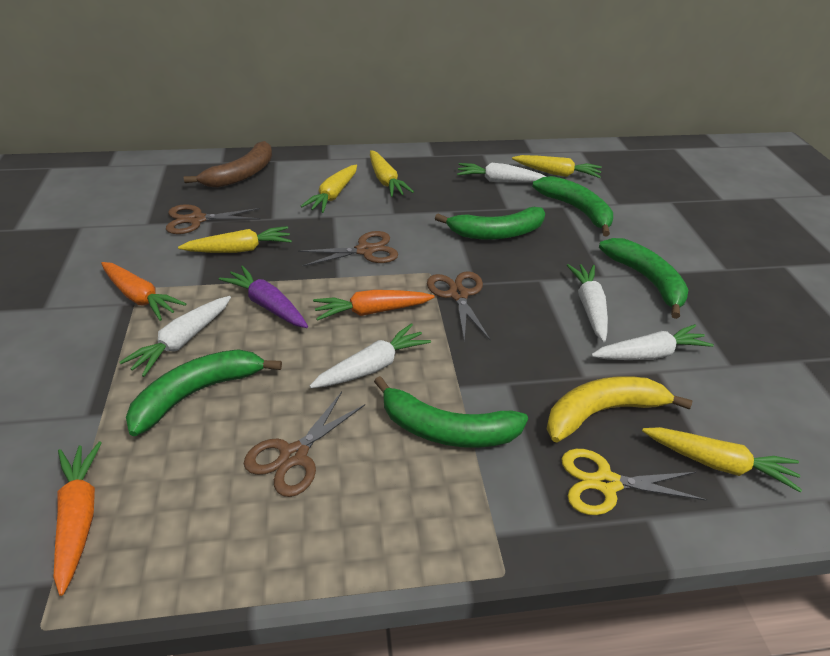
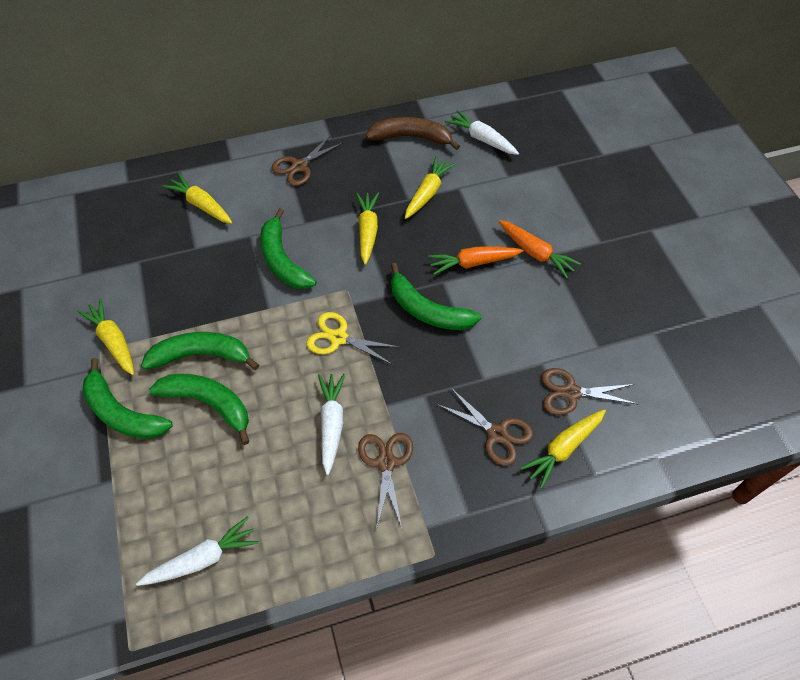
orange carrot: [54,442,102,596] [101,262,186,321] [313,290,434,321] = 3 -> [428,247,523,275] [498,220,581,278] = 2
purple carrot: [219,266,308,328] = 1 -> none = 0
white carrot: [120,296,231,377] [310,323,431,388] [457,162,546,183] [567,264,608,342] [591,324,714,360] = 5 -> [136,516,259,586] [318,374,345,475] [445,110,519,155] = 3
yellow banana: [547,376,692,443] = 1 -> none = 0

